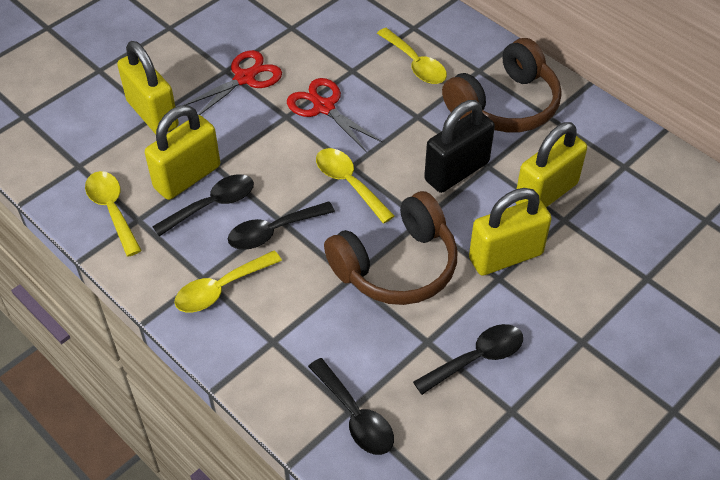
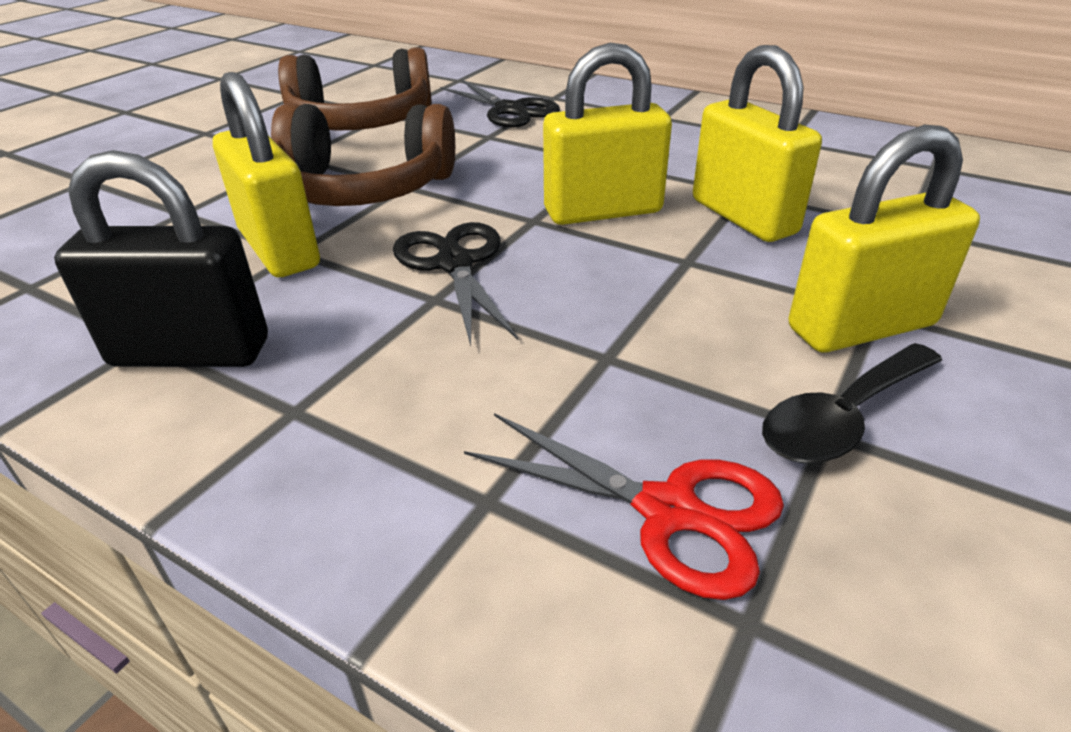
black scissors: none = 0 -> [393,222,518,346] [440,79,560,128] = 2
black spoon: [152,174,254,237] [228,201,335,250] [308,358,394,455] [413,324,523,395] = 4 -> [762,343,942,464] = 1
red scissors: [184,50,282,115] [287,78,383,153] = 2 -> [464,413,784,600] = 1
yellow spoon: [85,171,142,257] [174,250,282,313] [316,148,394,224] [377,28,447,84] = 4 -> none = 0

